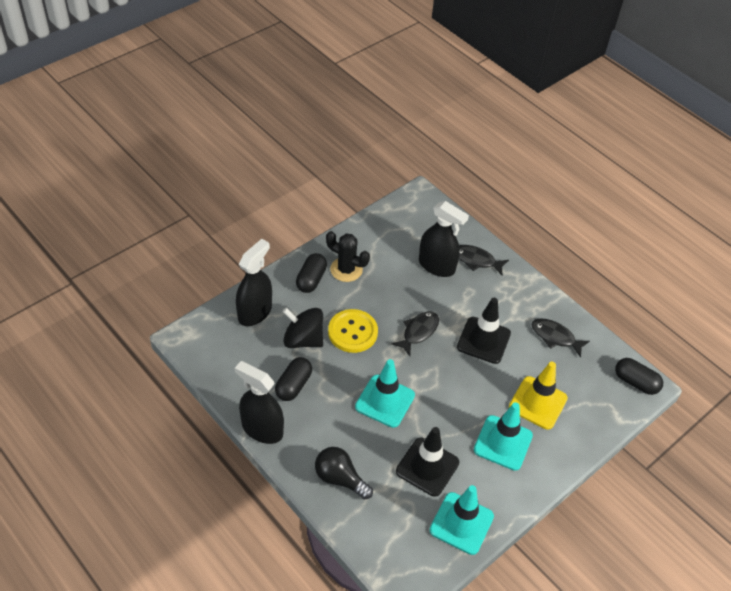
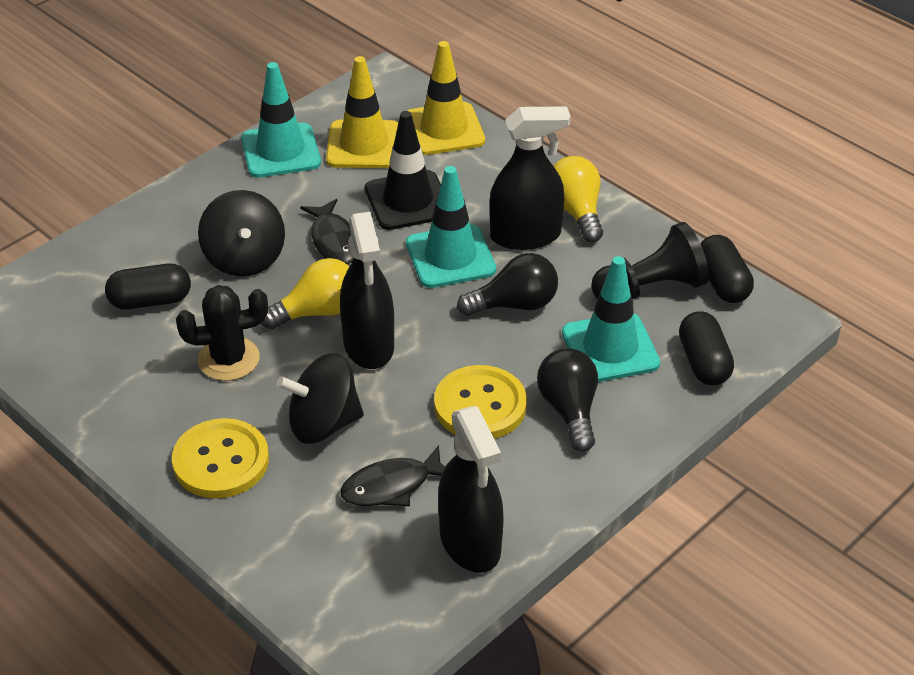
black fish: [391,311,439,356] [459,245,509,275] [532,318,590,358] = 3 -> [300,199,353,264] [340,445,445,506] = 2
black light bulb: [315,447,373,500] = 1 -> [457,253,558,316] [537,348,598,452] = 2
black pawn: none = 0 -> [591,222,709,299] = 1
black spinning top: [282,308,323,348] = 1 -> [198,190,285,277] [277,353,364,444] = 2
black traffic cone: [396,427,459,497] [457,298,511,364] = 2 -> [365,111,441,230] = 1
yellow button: [328,309,378,353] = 1 -> [172,418,269,498] [434,365,527,439] = 2
yellow light bulb: none = 0 -> [261,258,350,330] [553,156,603,242] = 2
yellow traffic cone: [509,362,568,430] = 1 -> [326,56,398,168] [408,41,485,155] = 2

